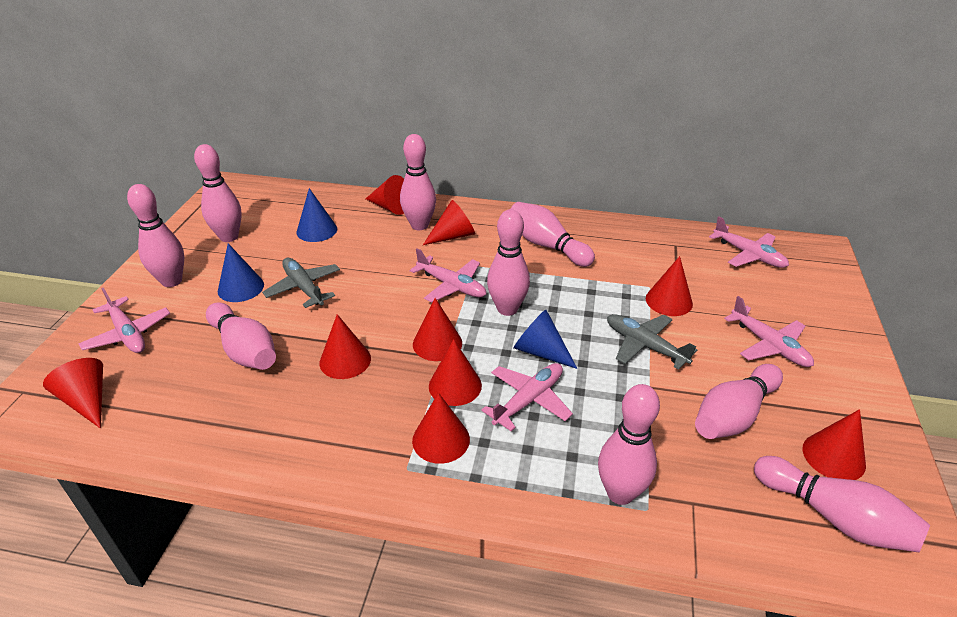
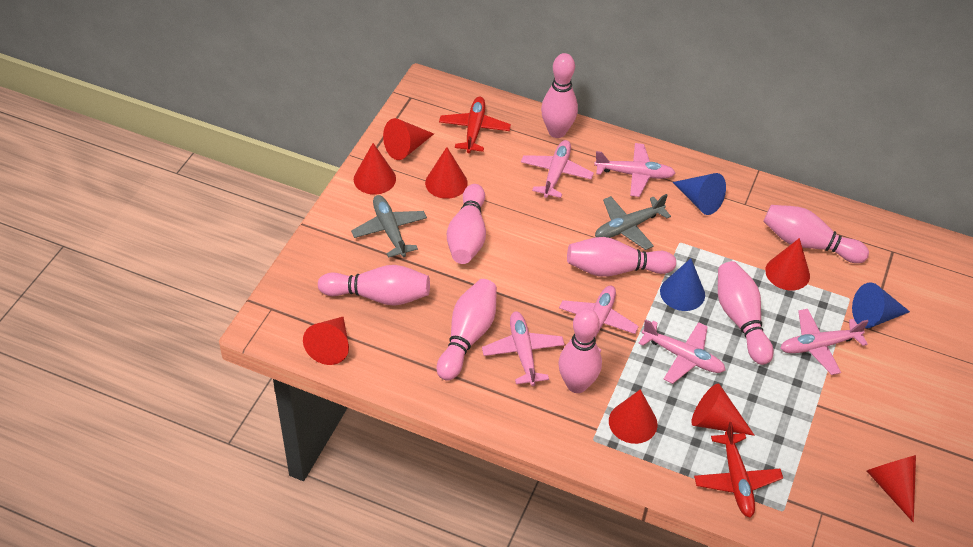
pink bowling pin: [127,184,184,287] [194,144,242,242] [206,302,276,370] [400,134,436,230] [487,209,530,316] [511,202,595,267] [598,384,660,505] [695,364,783,439] [754,456,930,552] = 9 -> [318,265,430,306] [437,279,497,381] [447,184,486,264] [541,53,578,138] [558,309,602,393] [567,237,676,277] [718,261,774,365] [763,205,869,263] = 8
pink plane: [79,287,170,353] [410,248,486,303] [481,363,573,431] [709,216,789,268] [724,296,814,367] = 5 -> [482,311,565,386] [521,140,594,198] [559,286,639,352] [594,143,676,197] [638,319,725,384] [780,309,869,375] = 6
red cone: [43,358,103,429] [320,314,371,379] [366,175,404,215] [412,393,470,464] [413,298,462,361] [423,200,475,245] [429,339,482,406] [646,256,693,316] [803,409,866,480] = 9 -> [303,317,349,365] [354,143,396,195] [383,118,434,160] [425,147,468,199] [609,389,658,444] [691,384,755,436] [765,238,810,290] [867,455,916,522] = 8
red plane: none = 0 -> [439,97,511,153] [694,422,783,518] = 2

